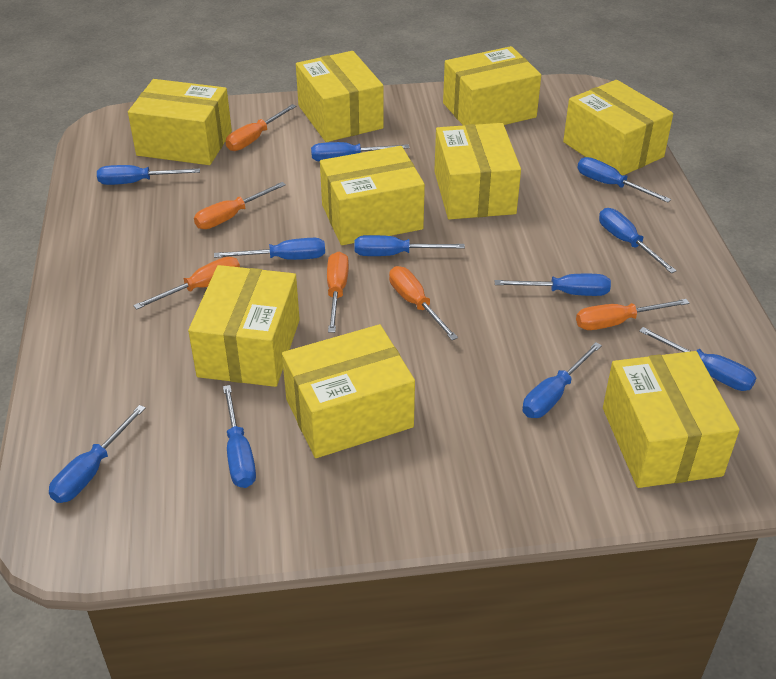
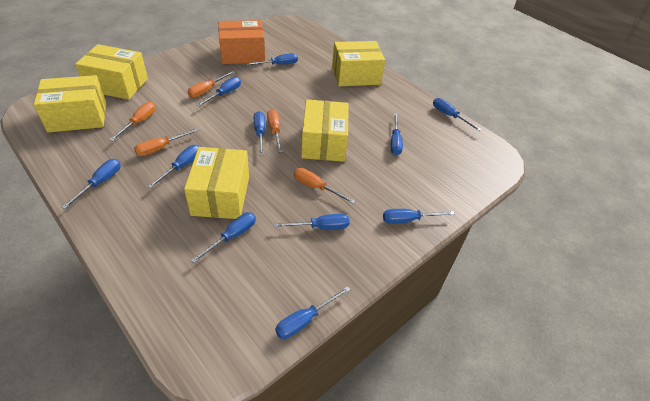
orange box: none = 0 -> [218,20,265,64] = 1
orange screwdriver: [133,257,240,310] [194,182,286,229] [226,104,296,151] [327,252,349,333] [389,266,458,340] [576,299,689,330] = 6 -> [109,102,155,141] [134,128,200,156] [188,71,235,98] [267,109,282,152] [294,168,355,204] = 5
yellow box: [128,79,232,165] [188,265,300,387] [282,324,415,458] [296,51,384,142] [320,146,425,245] [434,123,521,219] [443,46,541,125] [563,80,673,175] [603,351,740,488] = 9 -> [34,75,106,133] [75,44,148,100] [184,147,249,219] [301,99,349,162] [332,41,385,86] = 5

